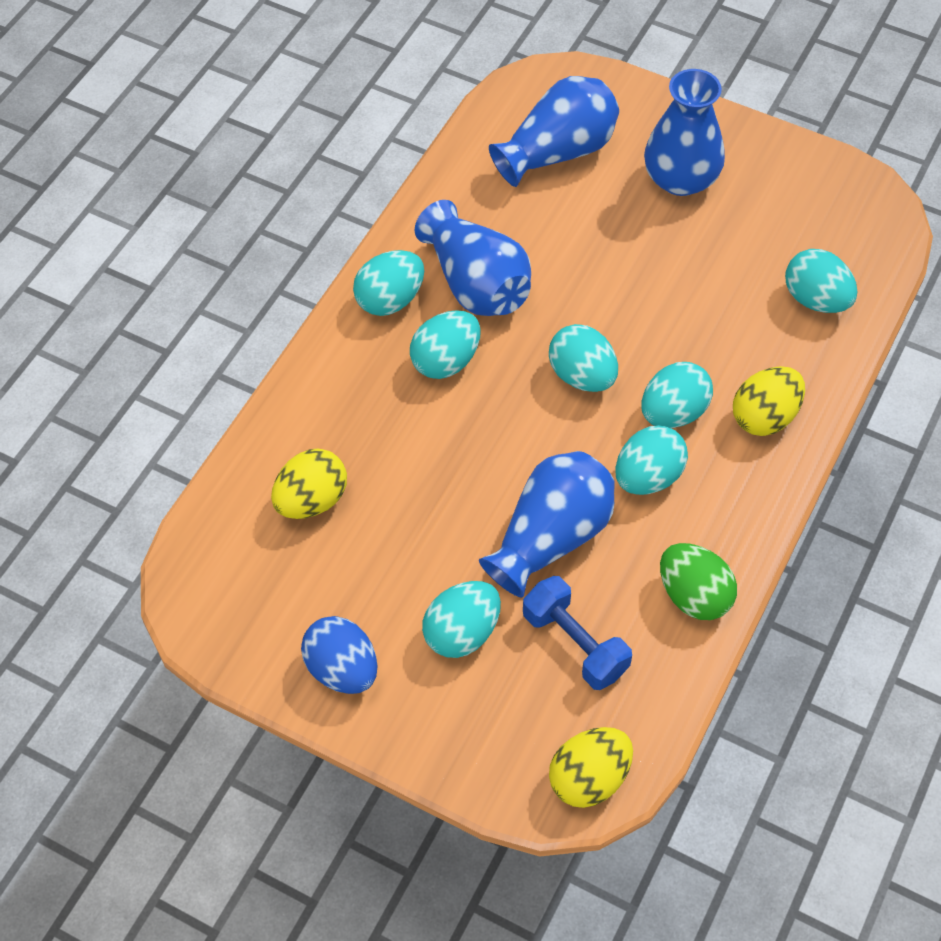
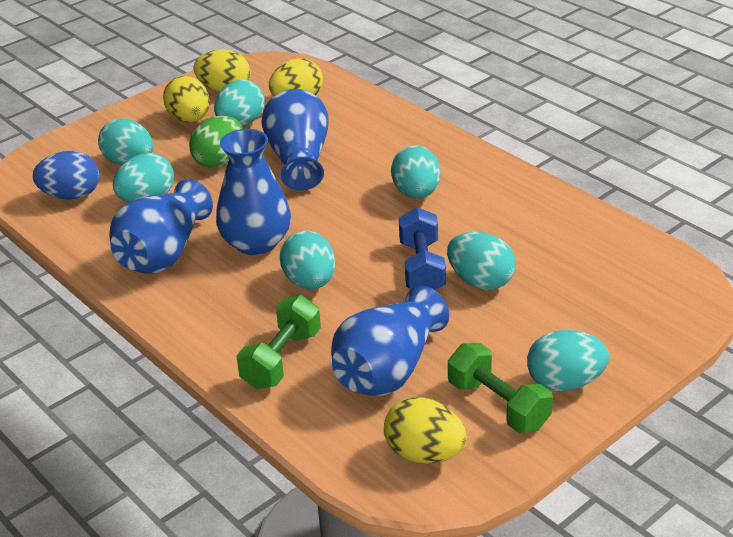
green dumbbell: none = 0 -> [236,295,321,389] [448,343,553,433] = 2
yellow egg: [271,449,347,519] [549,727,633,808] [733,366,805,436] = 3 -> [163,76,210,123] [193,49,250,92] [269,58,323,96] [384,397,467,464] = 4

